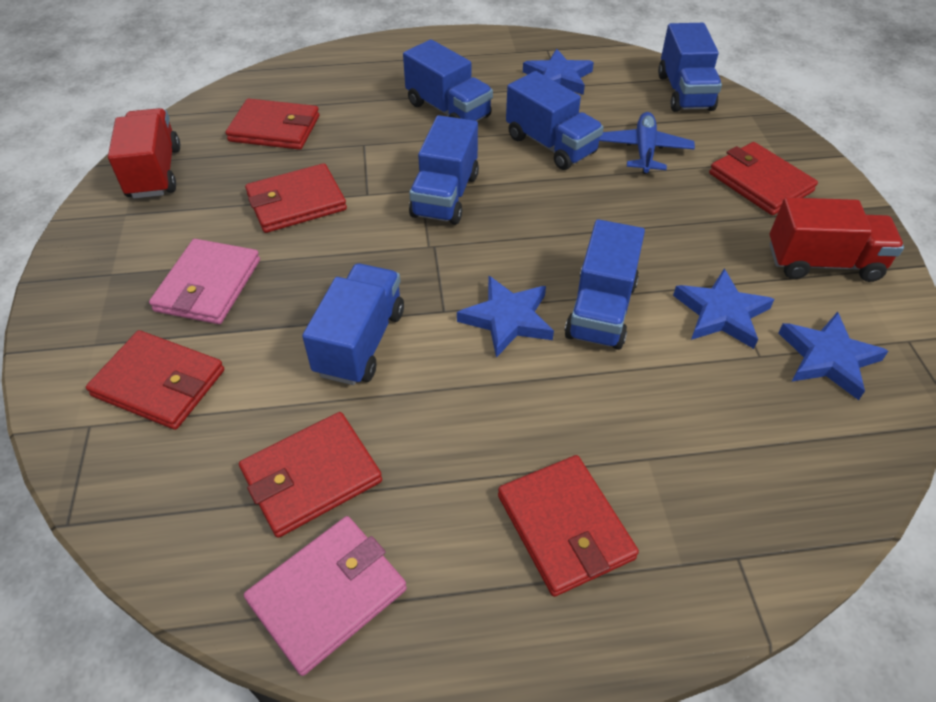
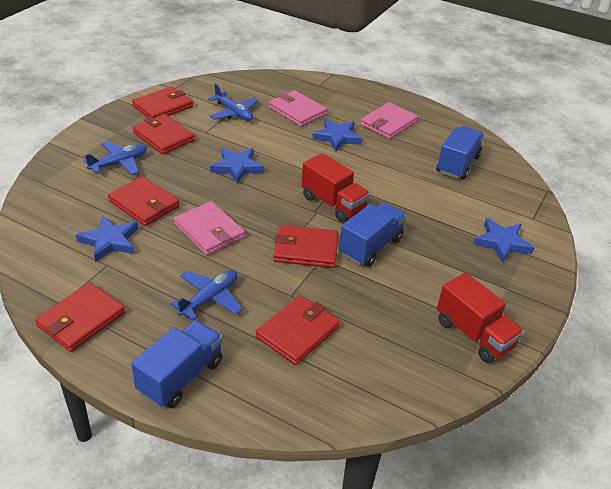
blue plane: [599,112,695,174] = 1 -> [84,141,147,175] [170,270,243,320] [208,83,259,121] = 3
blue truck: [302,263,404,385] [403,39,493,121] [409,115,479,225] [506,71,604,170] [564,219,645,350] [658,23,722,112] = 6 -> [131,320,222,408] [339,203,406,267] [436,126,484,180] = 3
pink wallet: [149,239,260,324] [244,516,407,676] = 2 -> [174,201,245,255] [269,90,327,127] [360,102,418,139] = 3

